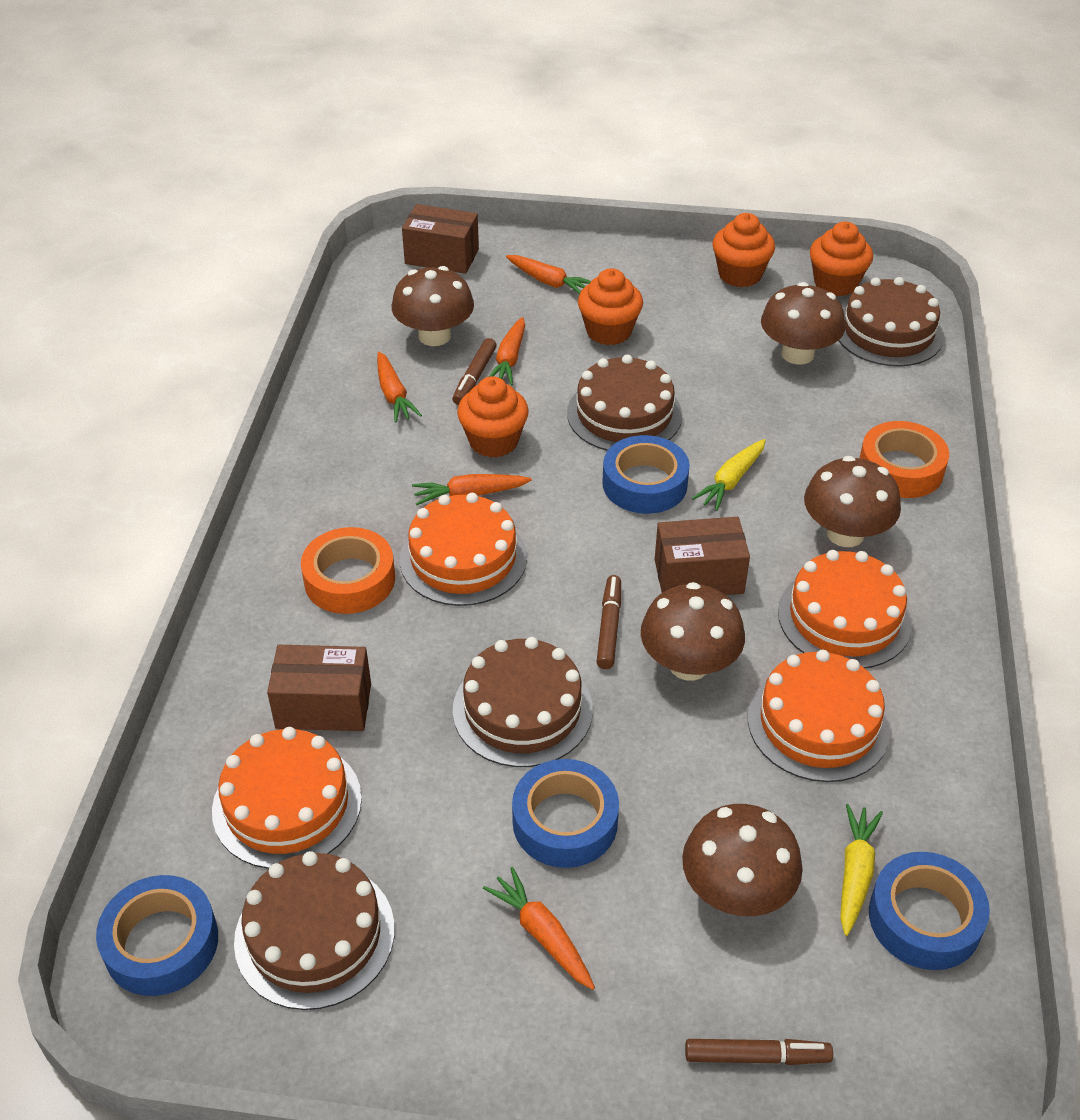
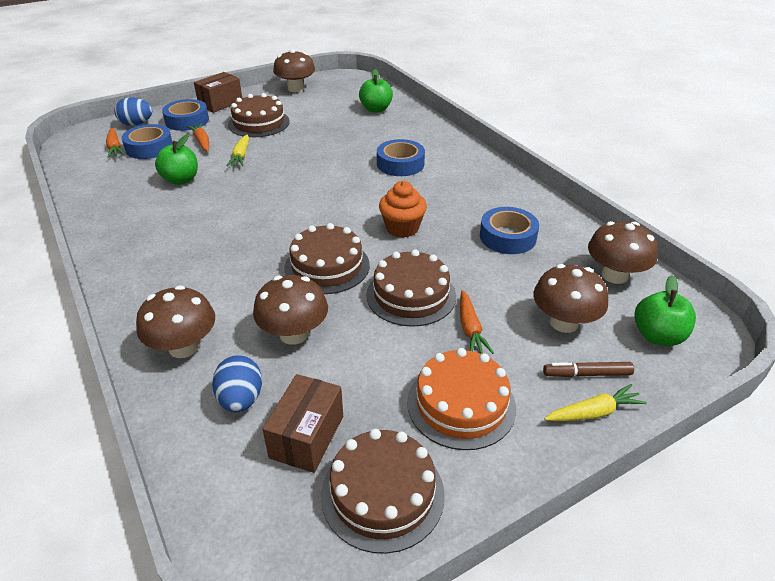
blue egg: none = 0 -> [114,97,152,126] [212,355,262,412] = 2
brown box: [267,645,371,731] [402,204,479,274] [655,517,750,595] = 3 -> [194,72,242,113] [263,374,343,473] = 2
brown marker: [452,338,497,405] [597,575,621,669] [685,1039,833,1065] = 3 -> [543,362,634,377] = 1
green apple: none = 0 -> [155,134,198,185] [359,69,393,113] [635,275,696,346] = 3
orange cake: [212,727,362,869] [400,493,527,606] [748,650,891,782] [778,550,912,668] = 4 -> [407,348,516,450] = 1
orange carrot: [377,352,422,423] [412,474,532,505] [483,867,595,990] [489,317,525,385] [506,255,591,294] = 5 -> [106,128,125,158] [187,123,209,152] [460,290,494,354] = 3
orange cupcake: [457,376,529,458] [578,268,643,345] [713,213,775,287] [810,222,873,296] = 4 -> [379,181,427,238] = 1
orange tape: [301,527,395,614] [860,421,949,498] = 2 -> none = 0

